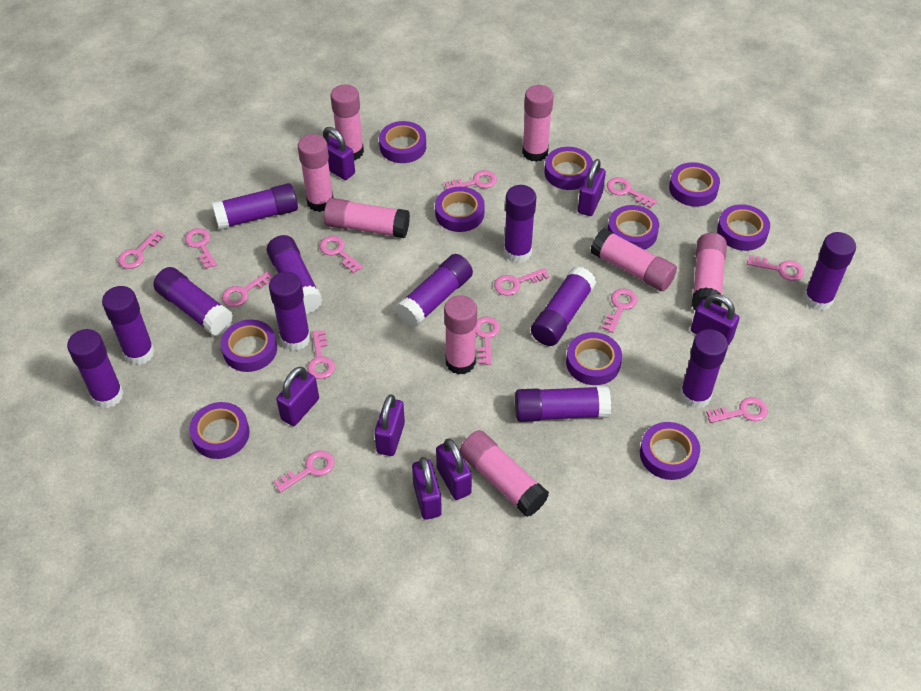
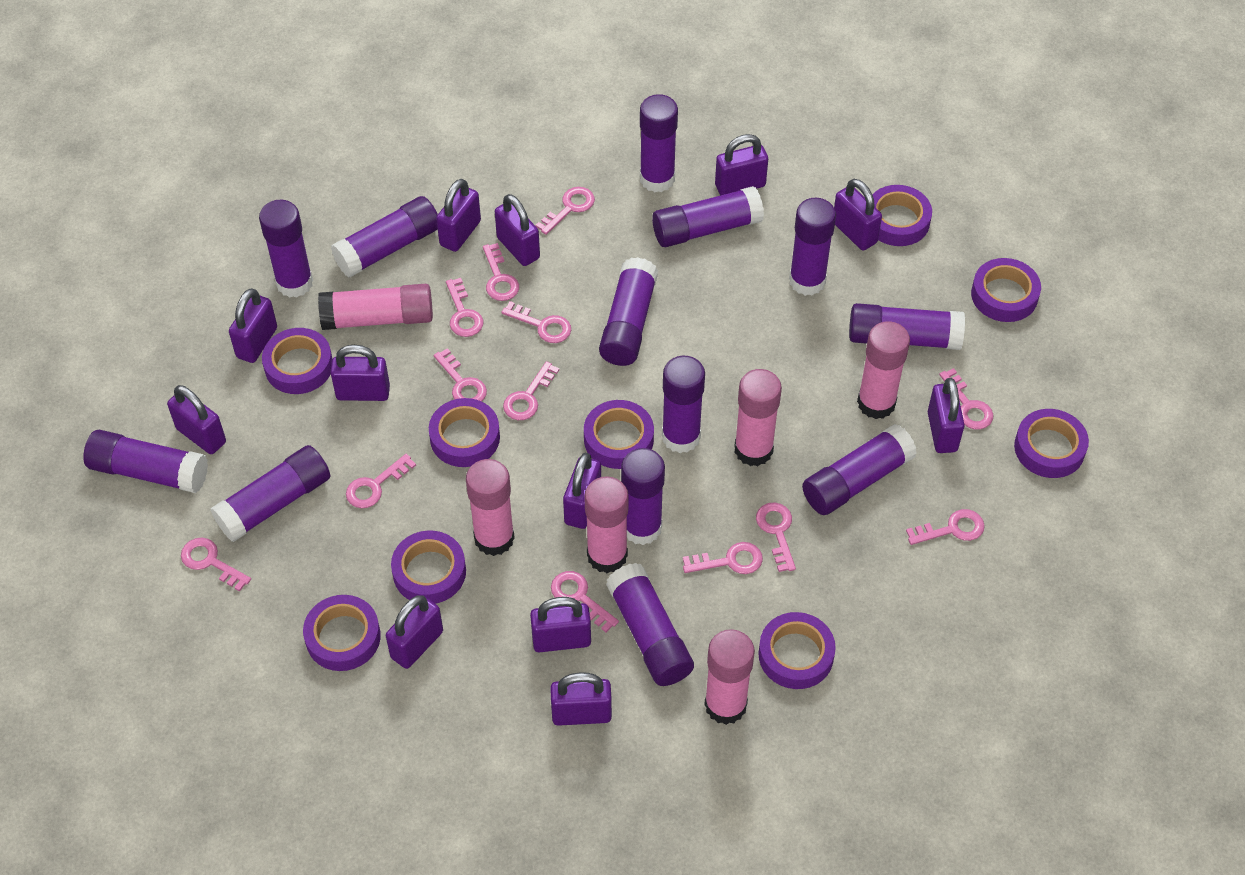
pink glue stick: [298,134,334,212] [324,198,410,238] [330,84,364,161] [444,295,477,375] [459,430,549,517] [522,85,554,162] [590,228,677,291] [691,233,727,310] = 8 -> [318,284,433,330] [466,459,515,556] [584,476,629,573] [704,629,755,725] [734,369,782,466] [857,321,910,419] = 6
purple glue stick: [67,329,123,408] [102,286,155,365] [153,267,233,336] [212,183,298,230] [267,235,323,314] [269,272,310,351] [395,254,473,328] [504,185,537,263] [515,386,611,422] [531,266,596,346] [680,329,728,409] [803,232,856,311] = 12 -> [83,430,208,493] [211,445,330,542] [259,200,313,298] [331,196,438,278] [599,257,658,366] [606,563,694,686] [621,448,665,545] [640,94,678,192] [652,186,764,247] [662,356,705,453] [789,198,836,296] [802,424,917,515] [849,303,965,350] = 13
purple padlock: [276,367,319,426] [323,127,355,180] [374,394,405,456] [412,457,442,520] [436,439,472,500] [578,159,606,216] [691,294,740,346] = 7 -> [167,385,226,454] [229,288,277,363] [330,345,390,401] [386,595,443,669] [436,179,481,252] [495,194,540,266] [530,597,591,652] [550,672,612,726] [563,453,601,529] [715,134,768,195] [834,179,882,250] [928,378,965,453] = 12
purple tape: [189,402,250,459] [221,320,277,372] [379,121,426,163] [435,187,485,232] [545,147,593,190] [566,332,622,385] [608,205,659,250] [640,422,700,480] [669,162,720,207] [717,204,770,251] = 10 -> [262,328,333,394] [303,595,381,671] [391,531,466,604] [429,398,500,467] [584,400,654,469] [758,612,836,689] [872,185,932,246] [971,258,1041,322] [1014,409,1089,478] = 9

